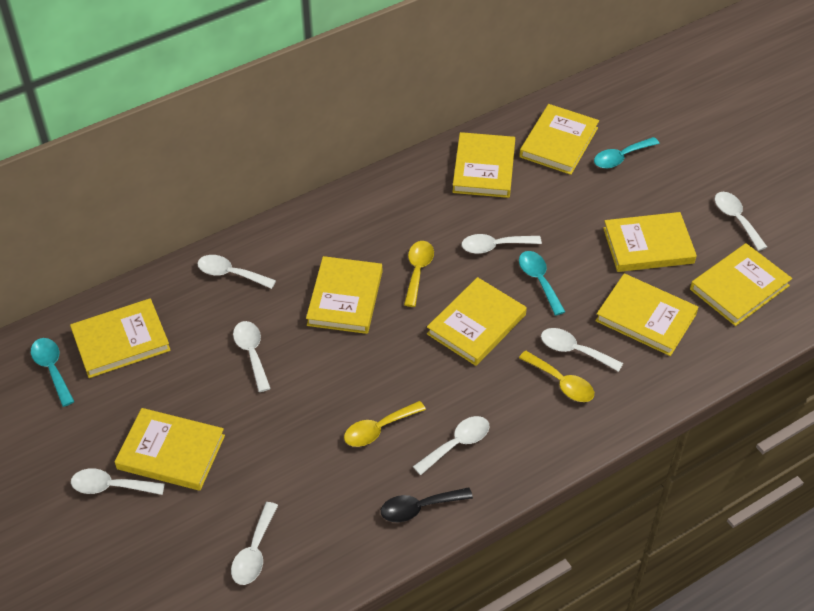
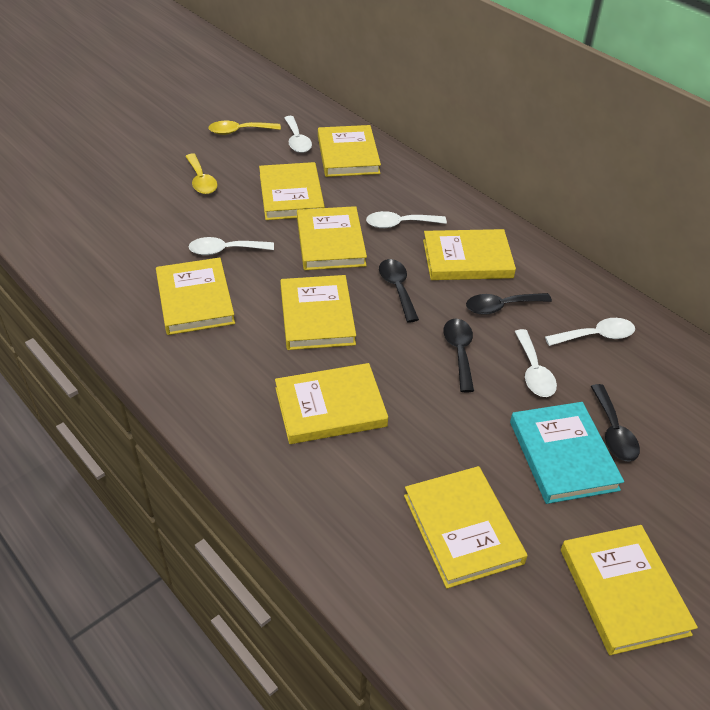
black spoon: [381,487,473,522] = 1 -> [379,259,419,322] [443,319,474,392] [466,293,552,315] [591,384,640,462] = 4
turquoise book: none = 0 -> [510,402,624,504] = 1
turquoise spoon: [31,338,75,407] [519,251,565,316] [594,137,659,169] = 3 -> none = 0
white spoon: [71,468,165,495] [197,255,276,289] [231,502,278,585] [233,321,271,392] [413,416,489,475] [461,234,542,254] [541,328,623,372] [715,192,767,251] = 8 -> [188,237,274,255] [284,116,312,153] [366,211,447,228] [515,329,557,397] [545,318,635,346] = 5
yellow spoon: [344,401,426,447] [404,241,434,307] [519,351,594,402] = 3 -> [185,154,218,194] [208,121,281,135] = 2

